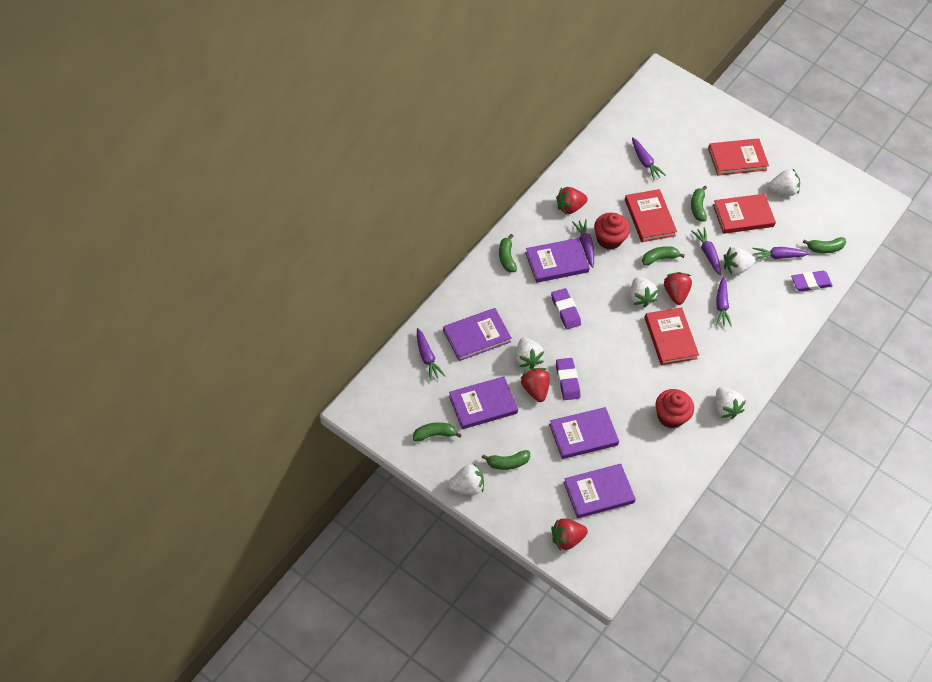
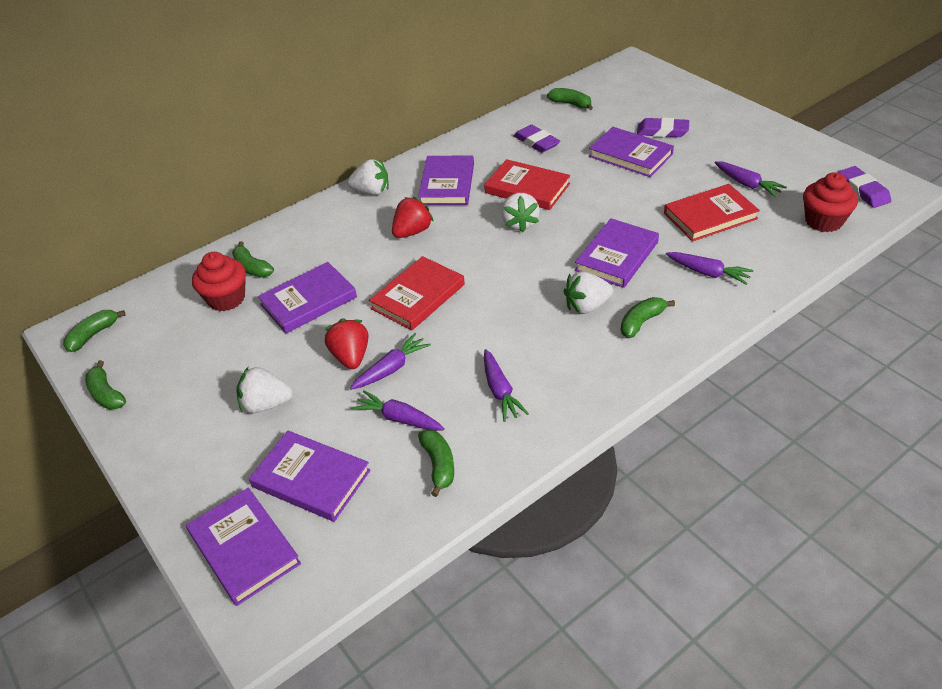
purple book: [443,308,512,361] [449,376,518,429] [525,238,590,283] [549,407,619,459] [563,464,636,518] = 5 -> [186,488,301,606] [249,431,371,522] [258,262,357,334] [418,155,474,205] [575,218,659,288] [589,127,674,177] = 6
purple carrot: [417,328,445,381] [572,219,594,268] [632,137,666,180] [691,227,721,275] [716,276,732,327] [752,247,810,260] = 6 -> [350,333,431,390] [351,390,445,431] [484,349,529,422] [666,252,754,285] [715,161,787,197] = 5
red book: [625,189,677,242] [645,307,699,365] [708,138,769,176] [713,194,776,234] = 4 -> [369,256,465,331] [484,159,570,210] [664,184,760,241] = 3
red strawberry: [520,368,550,402] [551,519,588,550] [556,187,588,214] [664,272,692,305] = 4 -> [324,318,369,369] [392,197,434,238] = 2
white strawberry: [448,463,484,495] [515,338,544,369] [630,277,658,308] [716,387,746,419] [724,247,756,275] [768,169,800,196] = 6 -> [236,367,293,413] [347,159,389,195] [501,193,540,233] [564,271,613,314] = 4

